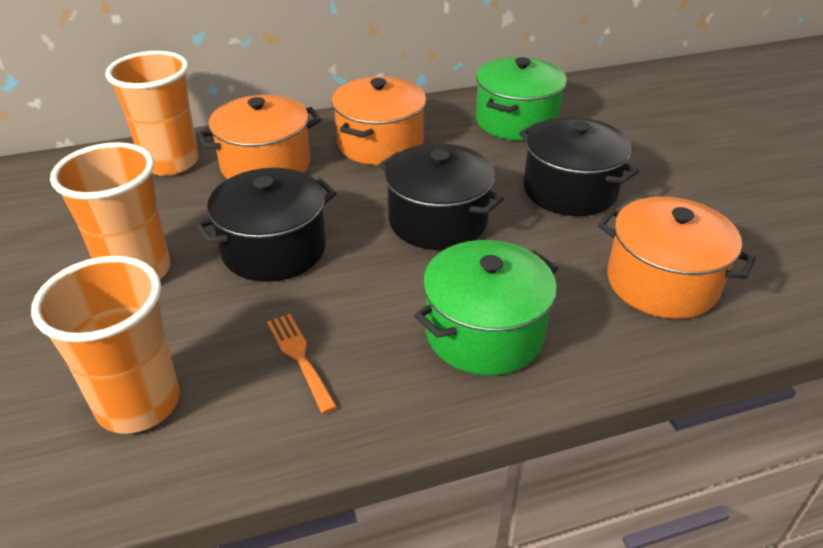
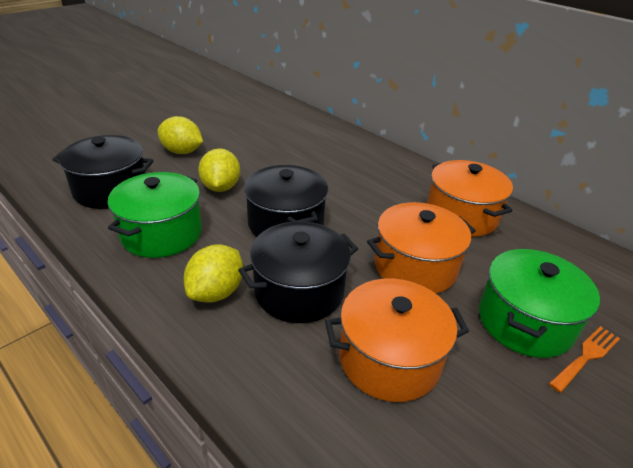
orange cup: [31,256,180,434] [50,142,170,279] [105,51,199,176] = 3 -> none = 0
yellow lemon: none = 0 -> [157,116,203,154] [184,244,243,303] [198,148,240,192] = 3

